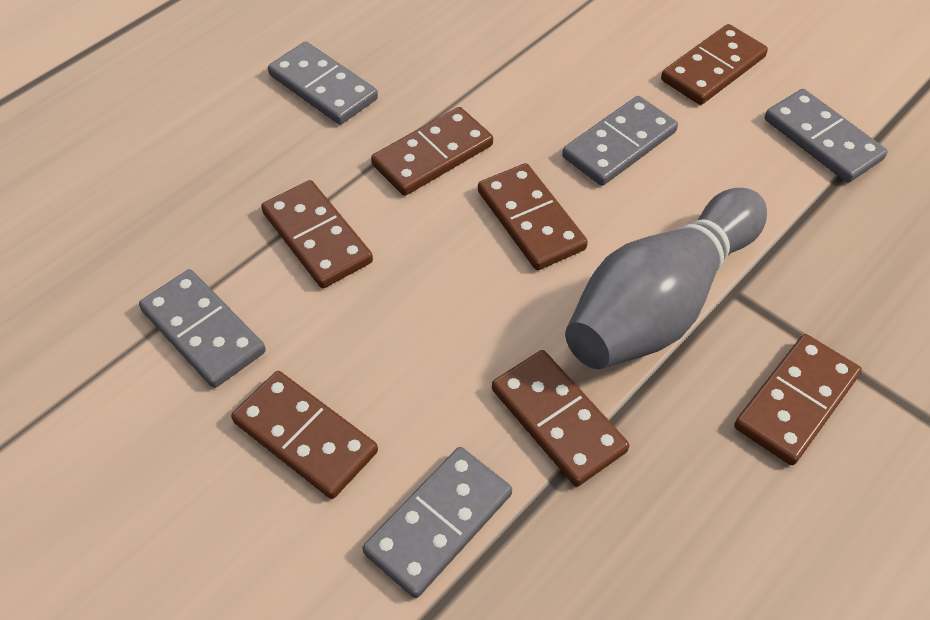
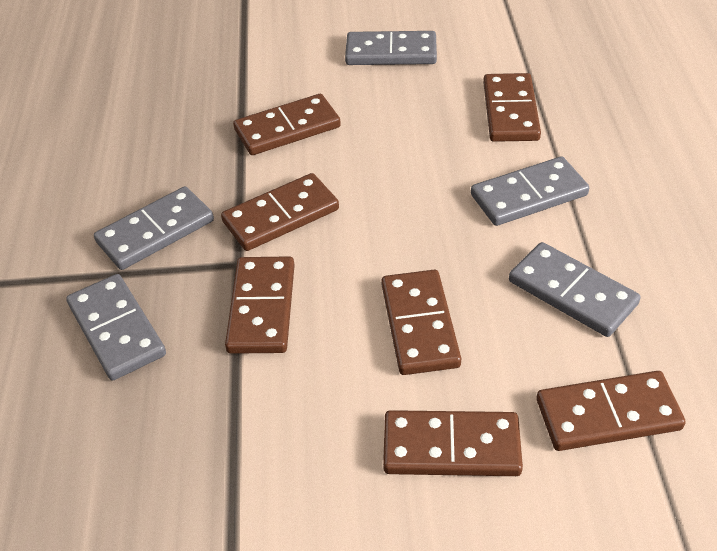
grey bowling pin: [565,188,767,369] = 1 -> none = 0

